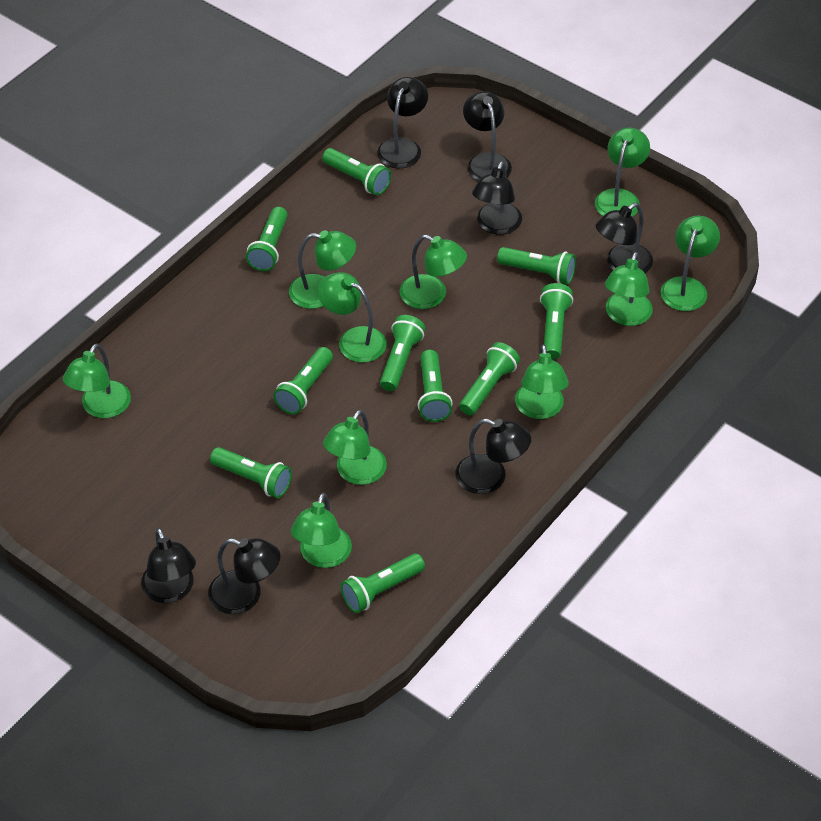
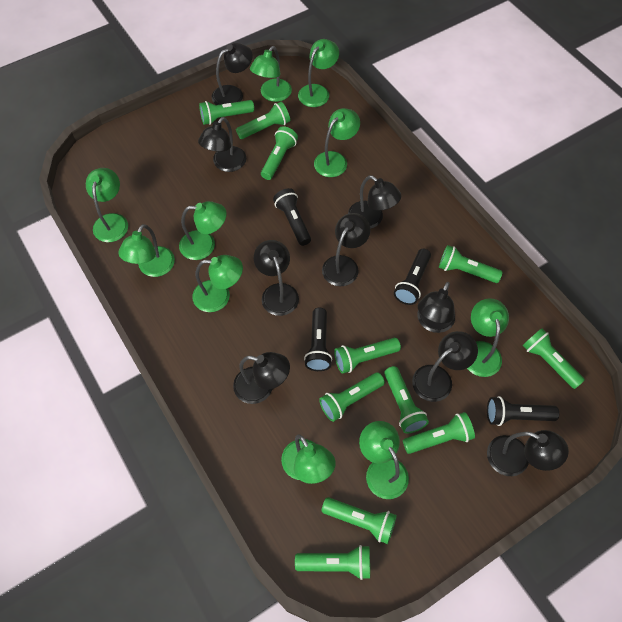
black flashlight: none = 0 -> [273,188,311,246] [304,308,332,371] [394,249,431,305] [487,396,559,426] = 4
black lamp: [141,528,196,603] [208,538,281,614] [377,77,428,168] [456,419,531,494] [463,91,512,181] [472,161,522,235] [596,203,653,273] = 7 -> [198,117,246,172] [212,43,253,105] [233,352,290,404] [254,240,299,316] [322,213,370,286] [348,175,401,229] [412,331,478,402] [417,282,455,333] [487,430,569,476] = 9
green flashlight: [210,447,292,498] [246,207,288,271] [273,347,333,414] [322,148,391,195] [340,554,425,613] [380,315,425,391] [418,350,453,422] [459,342,520,415] [497,247,576,284] [540,283,573,359] = 10 -> [199,100,254,125] [236,102,290,139] [261,126,298,180] [295,545,370,580] [319,372,385,422] [321,497,397,544] [334,338,401,374] [384,366,429,433] [403,412,475,454] [439,245,503,283] [523,328,585,389] = 11

